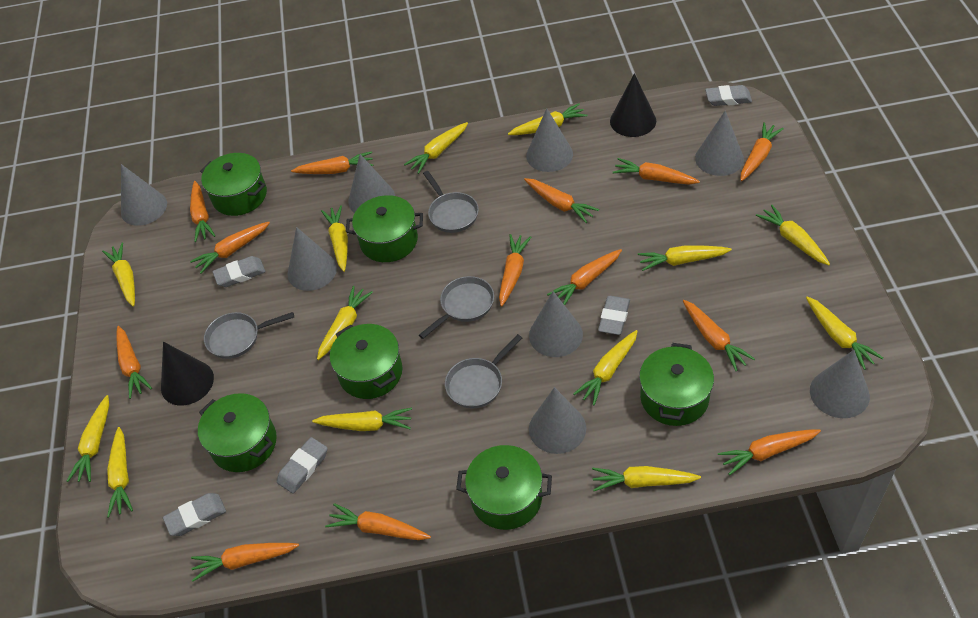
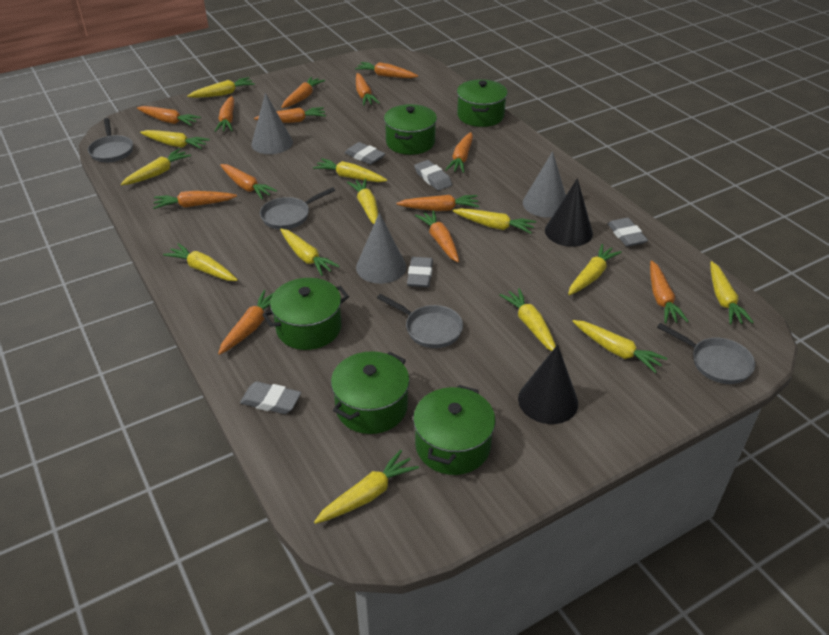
green pot: [198,393,277,472] [200,153,267,216] [330,324,402,399] [346,195,423,262] [456,445,552,530] [639,343,714,426] = 6 -> [262,278,349,350] [331,351,410,434] [384,104,437,155] [413,385,496,475] [457,79,508,127] = 5
grey cone: [121,164,167,226] [288,227,337,291] [348,154,395,213] [526,108,573,172] [529,291,583,357] [529,387,586,454] [695,111,744,176] [810,350,870,418] = 8 -> [251,93,293,154] [356,213,406,284] [523,151,566,218] = 3

